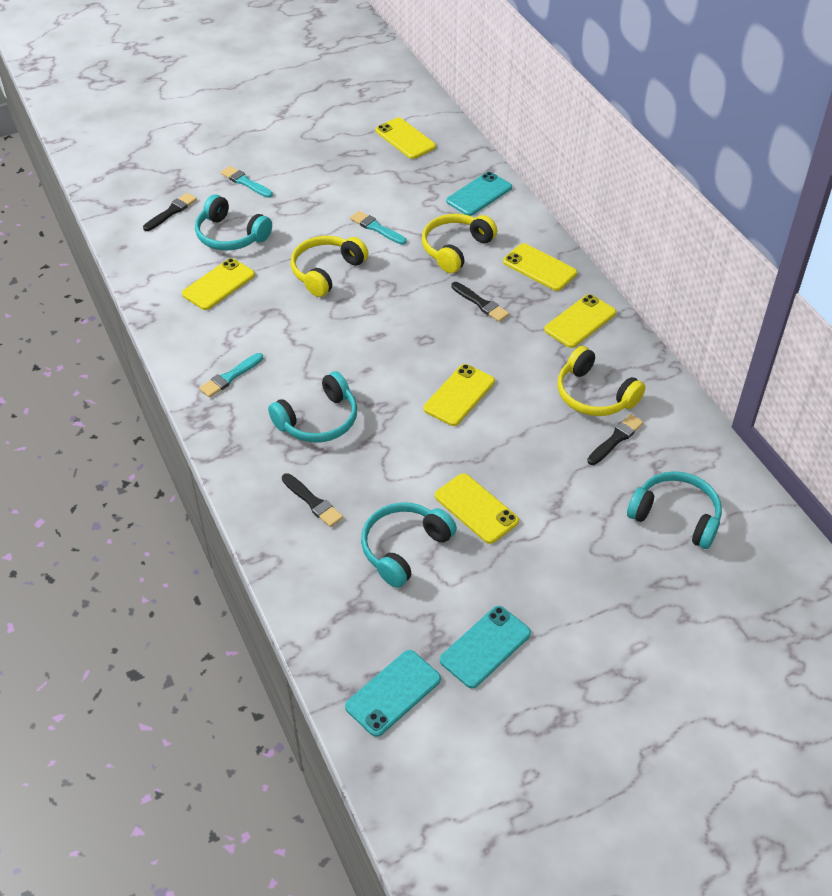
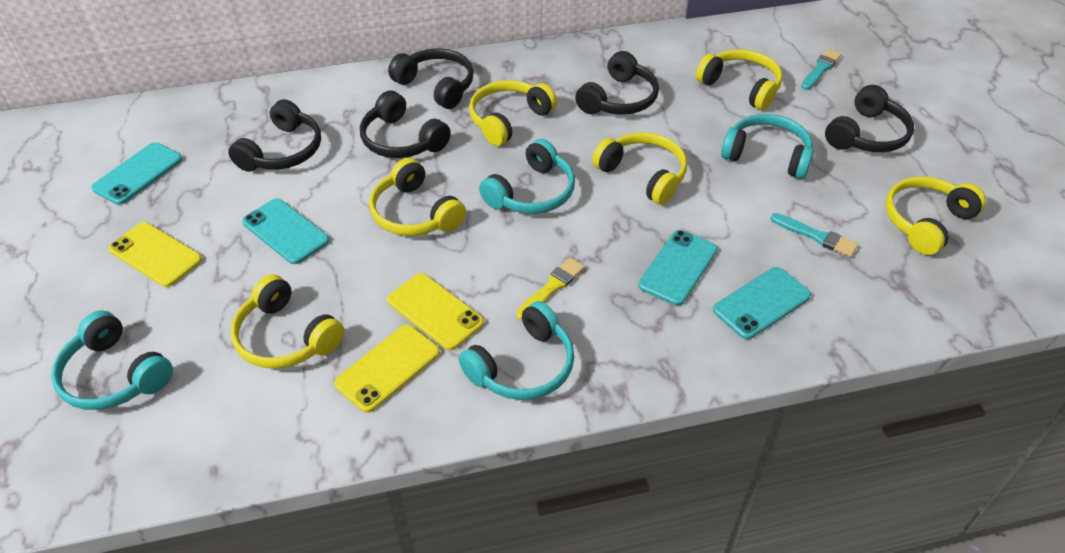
black brush: [143,193,197,231] [282,473,343,527] [451,282,509,322] [587,414,644,465] = 4 -> none = 0
black headphones: none = 0 -> [228,99,321,172] [360,91,451,158] [388,48,474,109] [575,51,659,115] [825,85,914,152] = 5
turquoise brush: [199,353,263,397] [221,166,273,198] [350,211,407,245] = 3 -> [770,213,858,257] [801,49,841,90] = 2
turquoise phone: [345,650,441,737] [440,606,531,688] [446,172,512,216] = 3 -> [91,142,182,205] [242,198,329,264] [638,230,718,305] [713,267,811,339] = 4
yellow brush: none = 0 -> [516,258,584,320] = 1
yellow headphones: [291,236,368,297] [422,214,497,273] [557,346,646,416] = 3 -> [231,274,344,369] [369,158,466,236] [469,80,557,146] [592,132,687,205] [696,49,783,110] [885,176,986,255] = 6
yellow phone: [182,258,255,310] [375,117,436,159] [423,364,495,426] [435,473,519,544] [503,243,577,291] [544,294,616,348] = 6 -> [108,222,202,287] [334,325,440,413] [387,273,484,350] = 3

